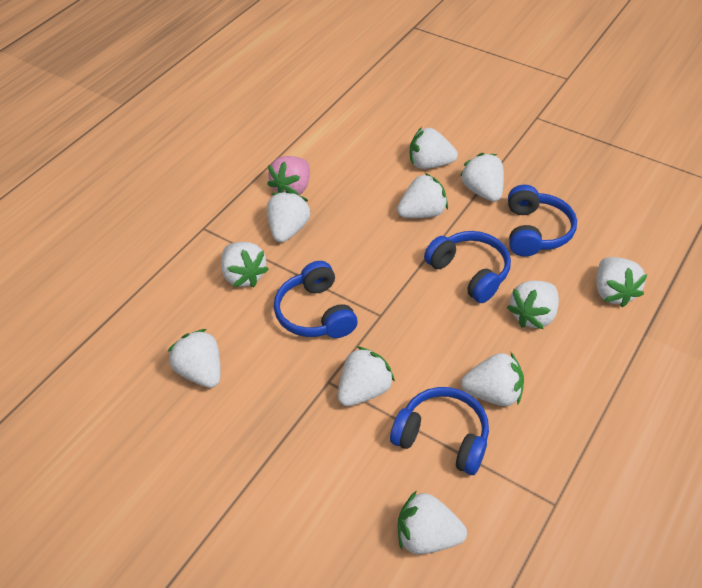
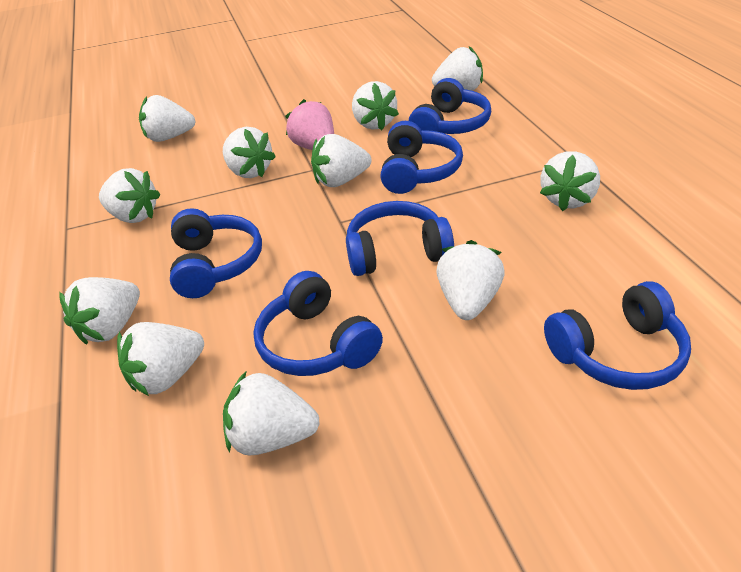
blue headphones: [274,261,358,338] [390,387,489,475] [424,231,511,303] [508,185,577,257] = 4 -> [170,208,262,298] [253,271,383,376] [346,201,454,276] [380,121,463,194] [409,78,491,134] [544,281,691,390] = 6

